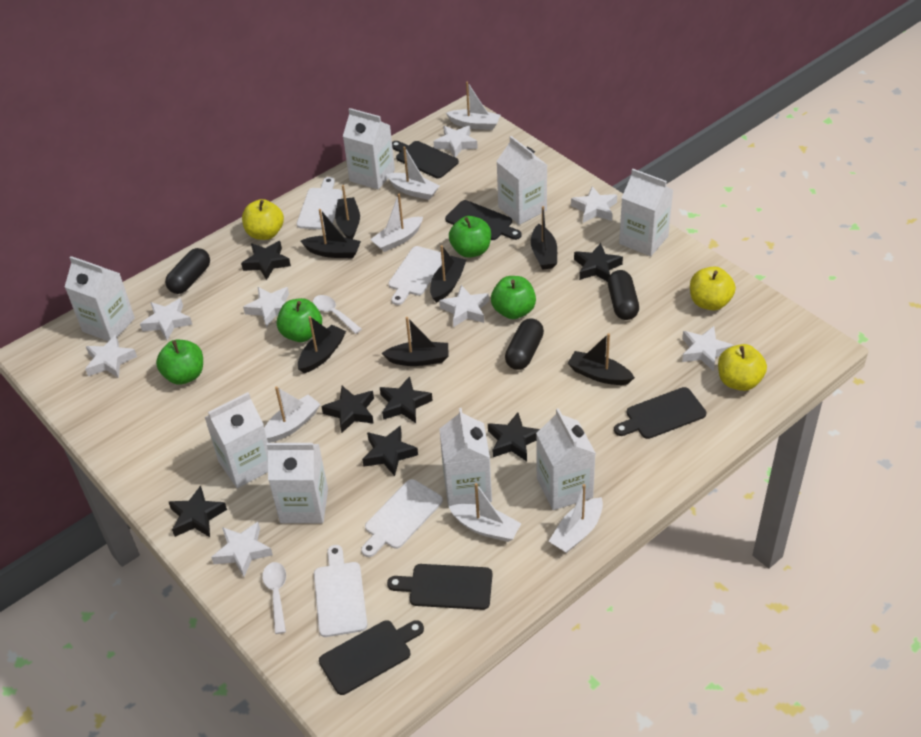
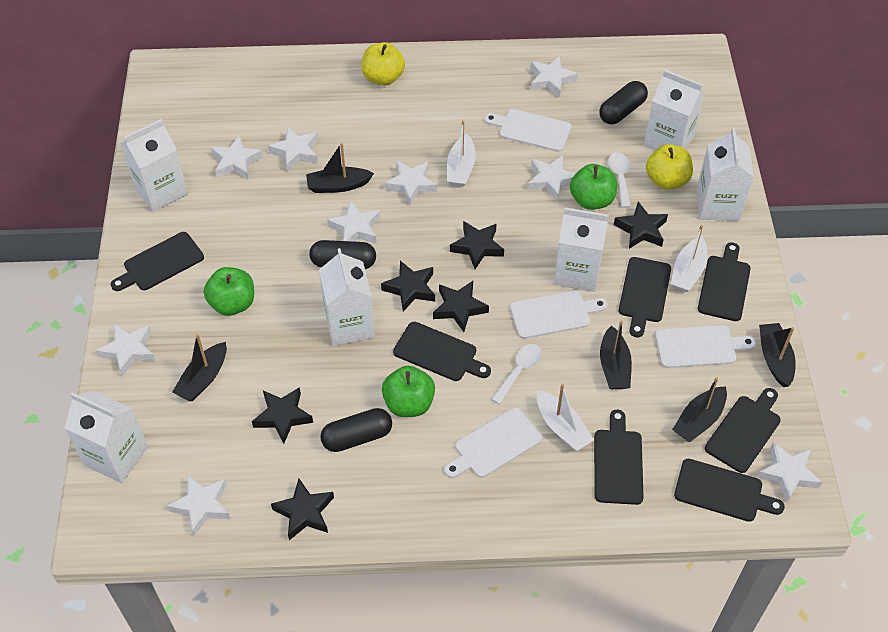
black boat: [298,316,346,373] [301,209,361,258] [335,185,360,239] [382,317,449,366] [430,245,466,303] [531,206,557,270] [567,333,635,385] = 7 -> [172,334,227,401] [306,143,374,193] [600,321,632,389] [672,377,727,442] [759,323,796,387] = 5
black cutting board: [319,620,424,695] [387,564,492,610] [392,141,459,178] [445,200,522,240] [614,387,706,439] = 5 -> [111,232,204,291] [393,322,491,381] [594,410,644,505] [619,257,671,337] [674,459,784,522] [698,242,751,321] [705,388,781,473] = 7
black star: [169,485,227,537] [241,241,291,280] [321,386,374,433] [362,426,418,476] [380,376,433,423] [488,412,540,461] [574,243,623,282] = 7 -> [252,387,313,444] [271,478,334,540] [381,260,435,311] [433,281,489,332] [450,221,504,269] [614,202,668,249] = 6
green apple: [156,340,203,385] [277,298,322,342] [449,216,491,258] [491,276,536,319] = 4 -> [204,267,254,316] [382,366,435,417] [570,164,617,210] = 3
white boat: [264,387,321,443] [370,194,423,252] [386,147,440,200] [446,81,500,130] [449,483,521,542] [549,484,603,553] = 6 -> [447,120,476,187] [537,384,594,451] [671,225,707,292] = 3
white carton: [65,256,135,341] [204,392,268,488] [267,443,328,523] [343,108,395,190] [439,408,492,507] [496,136,547,225] [536,408,596,510] [619,169,673,256] = 8 -> [64,390,148,483] [120,119,188,212] [319,248,375,346] [554,208,609,292] [644,70,706,150] [696,127,754,221] = 6
white star: [85,335,137,378] [140,298,192,340] [211,522,273,577] [243,287,289,327] [433,125,478,158] [439,285,489,327] [571,186,617,223] [682,326,734,371] = 8 -> [96,323,155,377] [167,475,230,536] [211,135,263,180] [268,126,318,172] [327,201,381,243] [384,160,437,205] [528,155,575,201] [531,56,578,98] [757,442,822,502] = 9
yellow apple: [242,199,284,240] [690,267,736,310] [718,344,767,391] = 3 -> [362,42,405,86] [646,144,693,190] = 2

